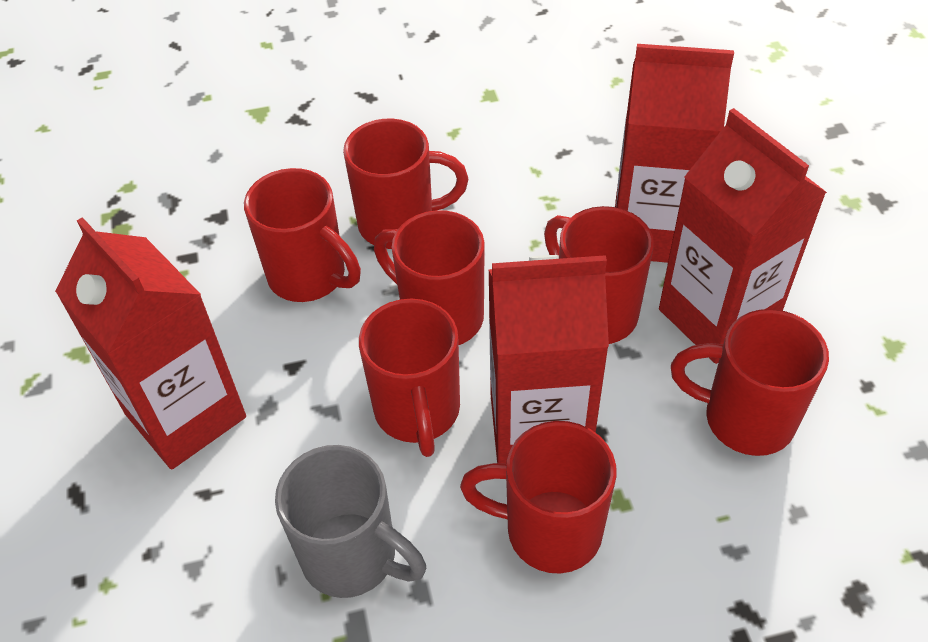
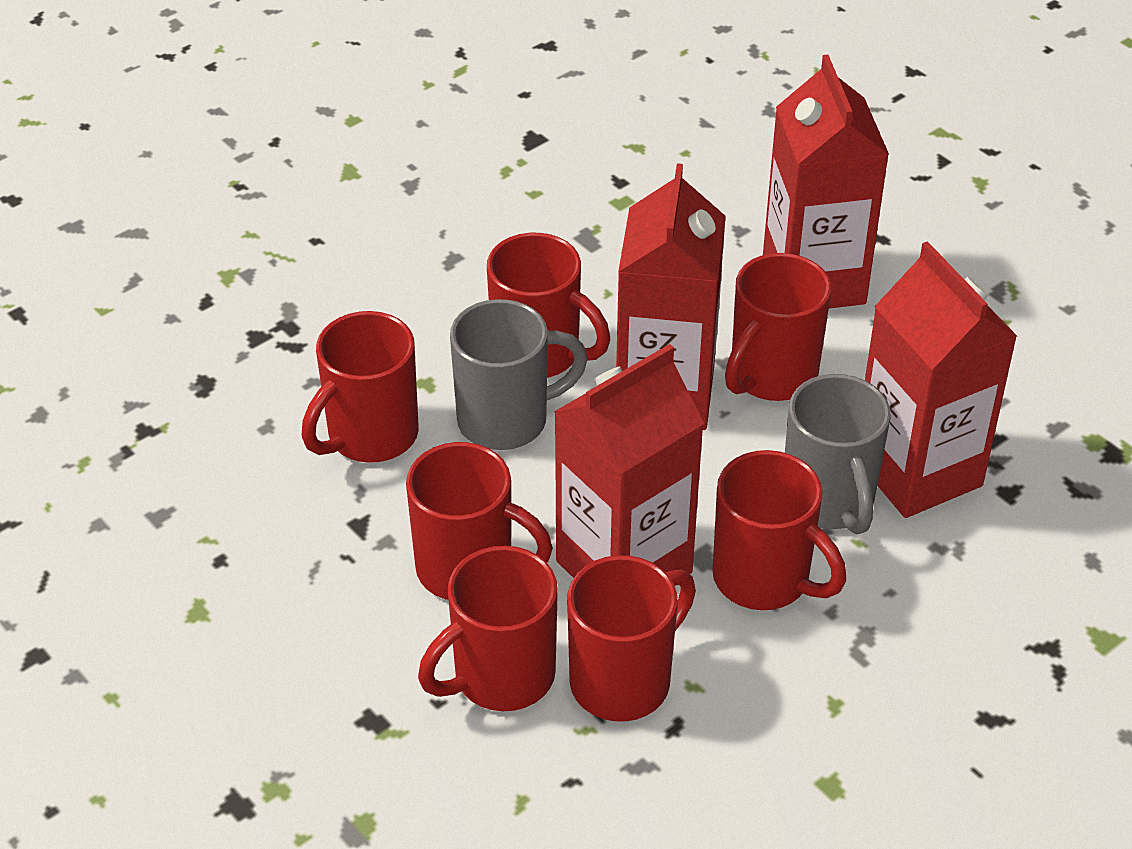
grey mug: [275,445,426,598] = 1 -> [450,299,588,450] [785,374,891,535] = 2

